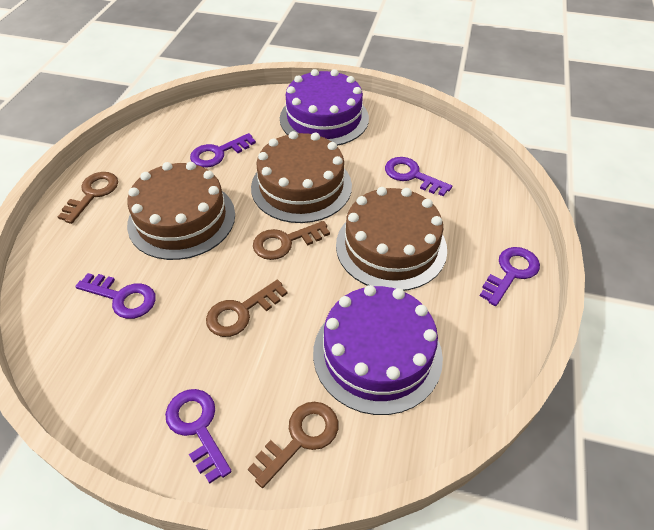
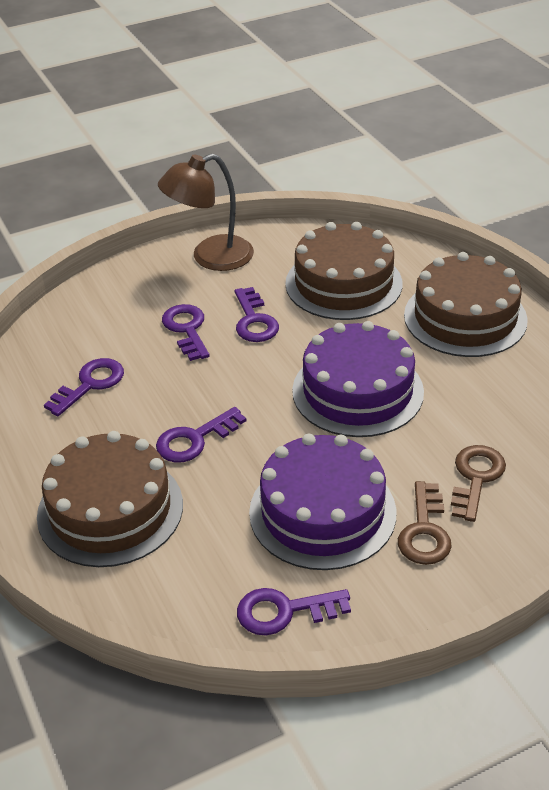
brown key: [58,172,118,224] [206,279,288,337] [248,402,338,488] [253,221,330,260] = 4 -> [398,481,452,565] [451,445,506,522] = 2
brown lamp: none = 0 -> [158,154,254,271] = 1

